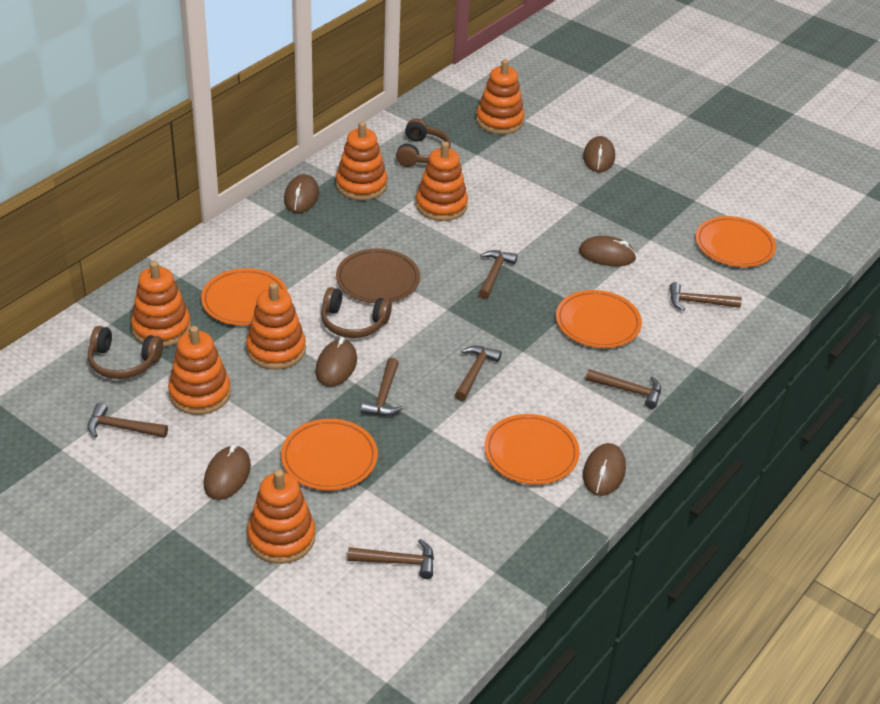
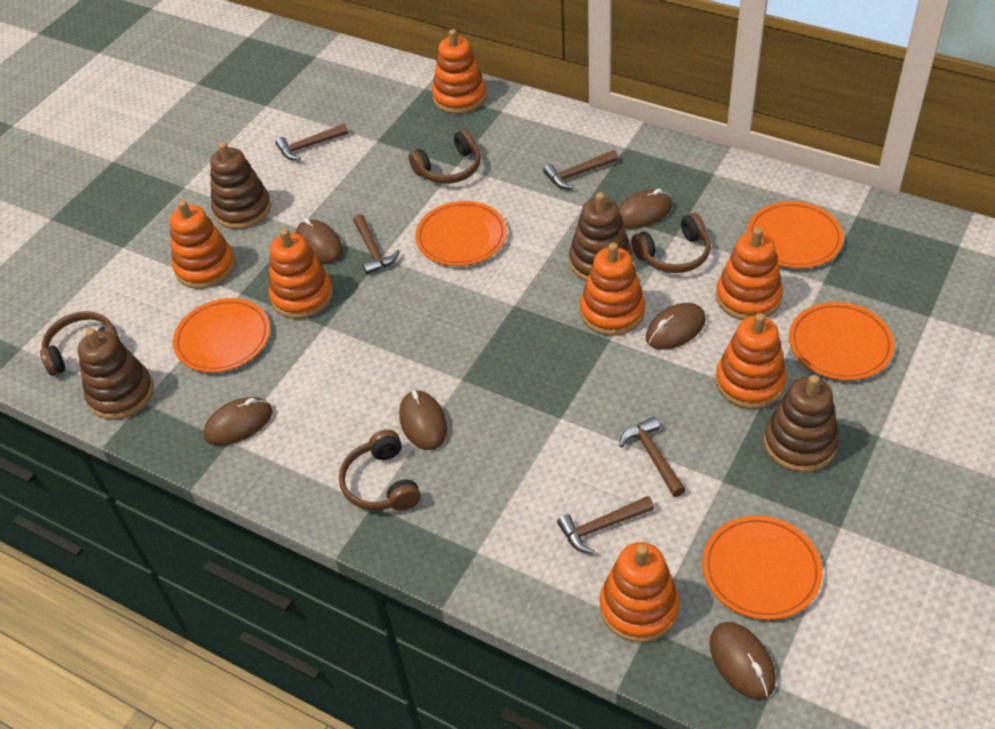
brown hammer: [87,403,168,438] [347,539,434,579] [361,358,403,416] [455,346,502,401] [478,250,517,299] [586,369,661,409] [670,282,742,311] = 7 -> [275,123,348,160] [353,214,400,275] [543,150,618,189] [557,496,654,554] [619,417,686,497] = 5
brown headphones: [88,326,163,379] [321,287,392,338] [396,119,451,167] = 3 -> [40,311,121,376] [339,430,421,511] [408,129,481,184] [631,213,711,273] = 4
brown plate: [336,249,420,303] = 1 -> none = 0
brown stacking toy: none = 0 -> [78,328,154,420] [210,142,271,229] [569,192,632,282] [764,375,839,472] = 4

